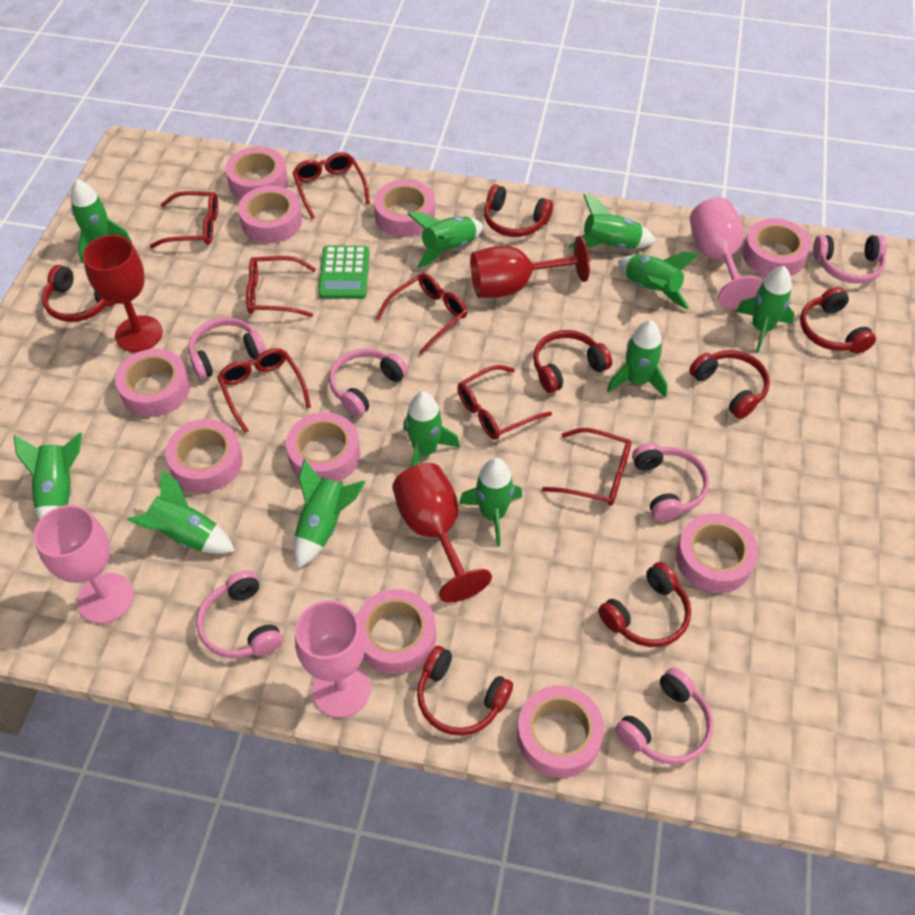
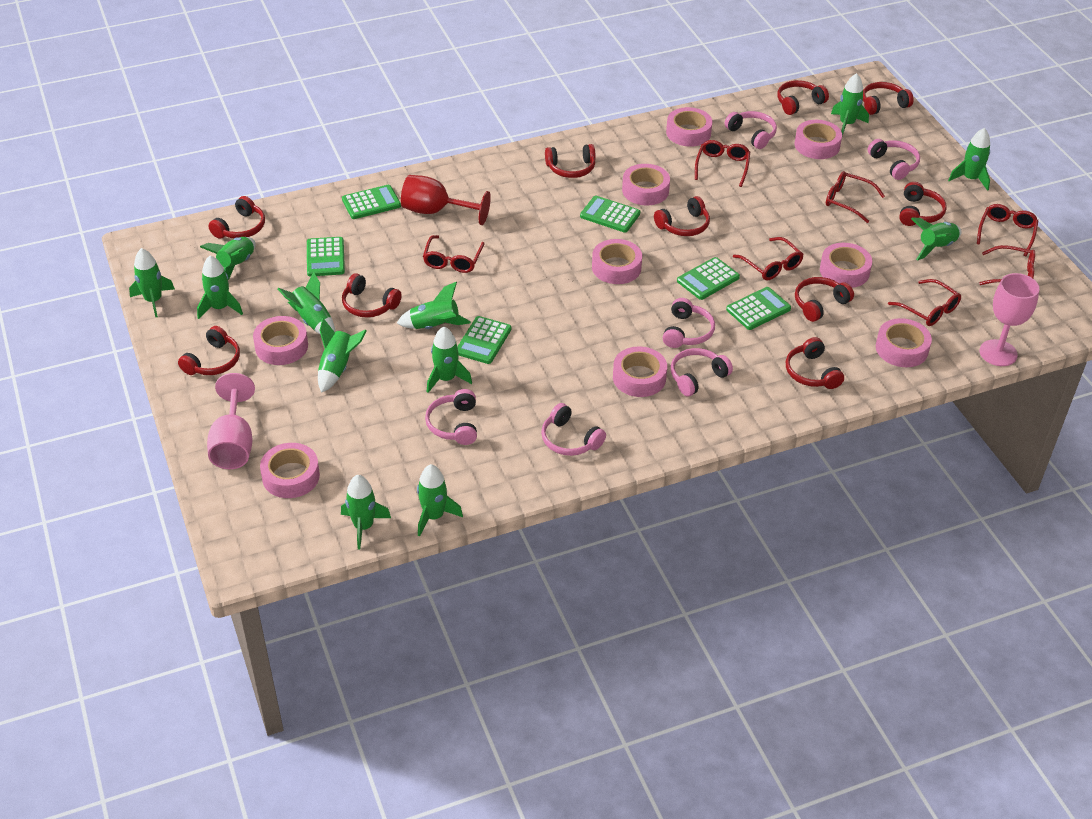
green calculator: [318,246,370,299] = 1 -> [307,237,345,276] [342,185,401,219] [457,316,511,364] [580,196,640,233] [677,257,740,300] [726,287,791,330] = 6
green rocket: [14,433,82,520] [71,179,132,263] [128,470,235,554] [294,459,365,568] [403,392,460,467] [408,212,483,268] [459,458,522,546] [569,194,656,249] [607,320,668,398] [618,252,699,309] [736,266,795,353] = 11 -> [129,248,175,317] [197,255,243,319] [200,237,255,280] [278,271,335,335] [318,318,367,393] [341,475,391,550] [397,282,471,329] [417,464,463,536] [427,327,472,393] [831,73,869,136] [911,218,962,261] [948,128,990,191] = 12
pink goblet: [34,505,134,624] [295,600,371,718] [690,197,763,309] = 3 -> [207,373,255,469] [980,273,1039,366] = 2
pink tape: [115,349,190,417] [165,419,243,492] [225,147,288,199] [238,186,302,243] [286,412,360,482] [357,589,436,674] [374,180,435,237] [517,685,604,778] [676,513,758,593] [742,218,811,277] = 10 -> [253,316,308,365] [260,443,320,498] [592,239,642,284] [613,346,667,397] [622,164,670,205] [666,107,713,147] [795,120,842,159] [820,243,872,288] [876,318,932,367] = 9
red goblet: [83,235,163,352] [392,463,492,602] [470,236,590,298] = 3 -> [401,175,491,225] = 1
red headphones: [42,265,116,322] [417,646,513,736] [484,184,553,237] [533,330,612,393] [598,562,691,647] [689,350,770,419] [800,287,876,354] = 7 -> [178,326,240,375] [209,196,265,239] [342,273,402,317] [545,144,596,178] [654,196,710,236] [777,80,829,115] [786,337,844,389] [795,277,854,322] [863,82,913,115] [899,182,947,226] = 10

